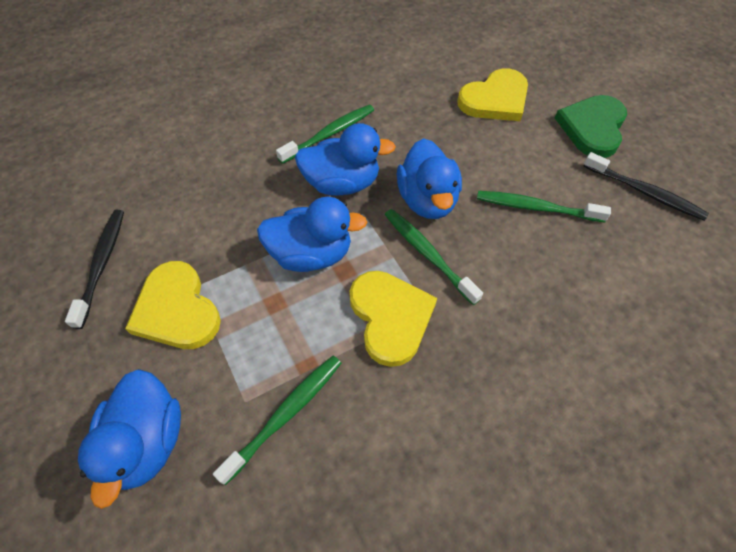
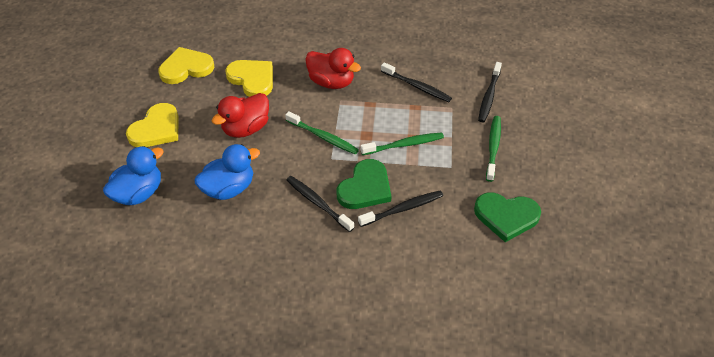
black toothbrush: [65,210,124,329] [583,152,709,221] = 2 -> [287,176,354,232] [358,190,443,227] [381,62,452,102] [478,62,502,122] = 4
blue duck: [78,369,181,509] [257,197,367,272] [295,123,396,196] [397,138,462,219] = 4 -> [103,146,164,205] [194,144,260,200] = 2
green heart: [555,95,627,158] = 1 -> [337,159,392,209] [474,192,541,242] = 2
green toothbrush: [213,356,341,485] [276,105,374,164] [385,209,483,305] [477,191,611,222] = 4 -> [285,111,359,155] [360,132,444,155] [486,116,501,182] = 3
red duck: none = 0 -> [212,93,269,138] [305,48,361,89] = 2

